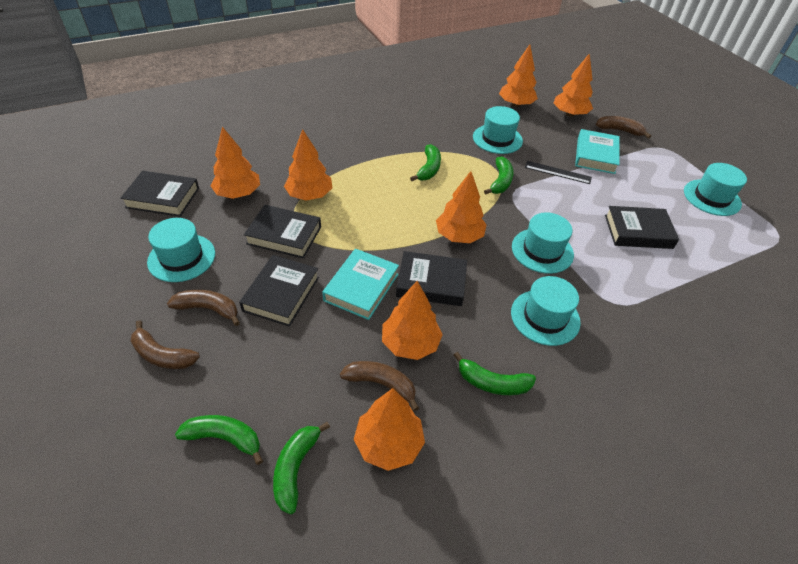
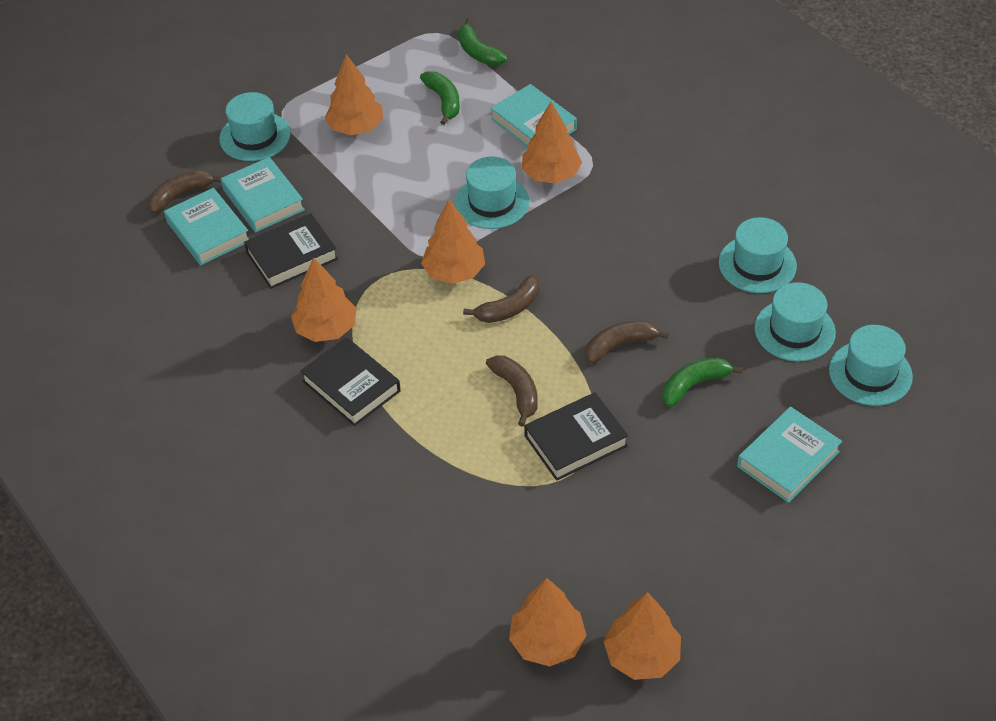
black book: [120,171,199,217] [239,255,319,327] [244,205,321,258] [396,251,467,306] [605,206,679,249] = 5 -> [244,213,338,289] [300,337,401,426] [524,392,628,481] = 3
black ruler: [525,161,592,184] = 1 -> none = 0
green banana: [175,415,263,465] [273,422,330,515] [410,144,441,181] [454,352,536,395] [484,157,514,194] = 5 -> [420,71,460,125] [458,18,507,66] [662,357,743,407] = 3
orange tree: [210,127,260,199] [284,129,333,201] [354,388,425,471] [382,281,443,360] [436,171,487,243] [499,45,538,107] [554,53,593,117] = 7 -> [291,257,357,342] [325,54,383,135] [421,200,485,284] [509,578,586,666] [522,102,582,184] [604,592,681,680] = 6
turquoise book: [322,249,399,320] [575,129,620,174] = 2 -> [164,188,249,265] [221,157,305,232] [491,84,577,148] [737,407,842,503] = 4

